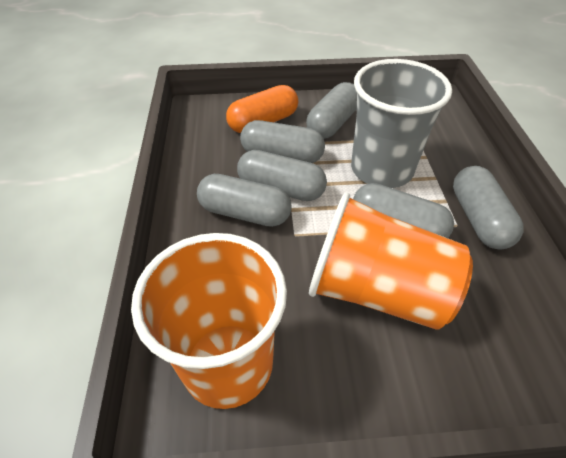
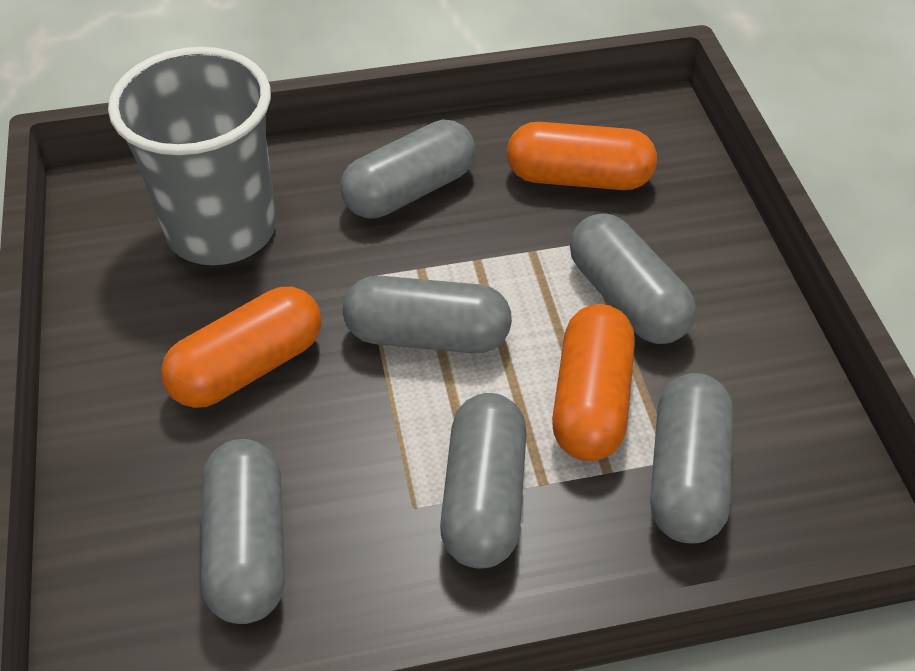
orange capsule: [226,85,298,133] = 1 -> [161,287,322,408] [507,122,657,190] [552,304,635,461] = 3
orange cup: [131,233,287,409] [309,193,473,330] = 2 -> none = 0

